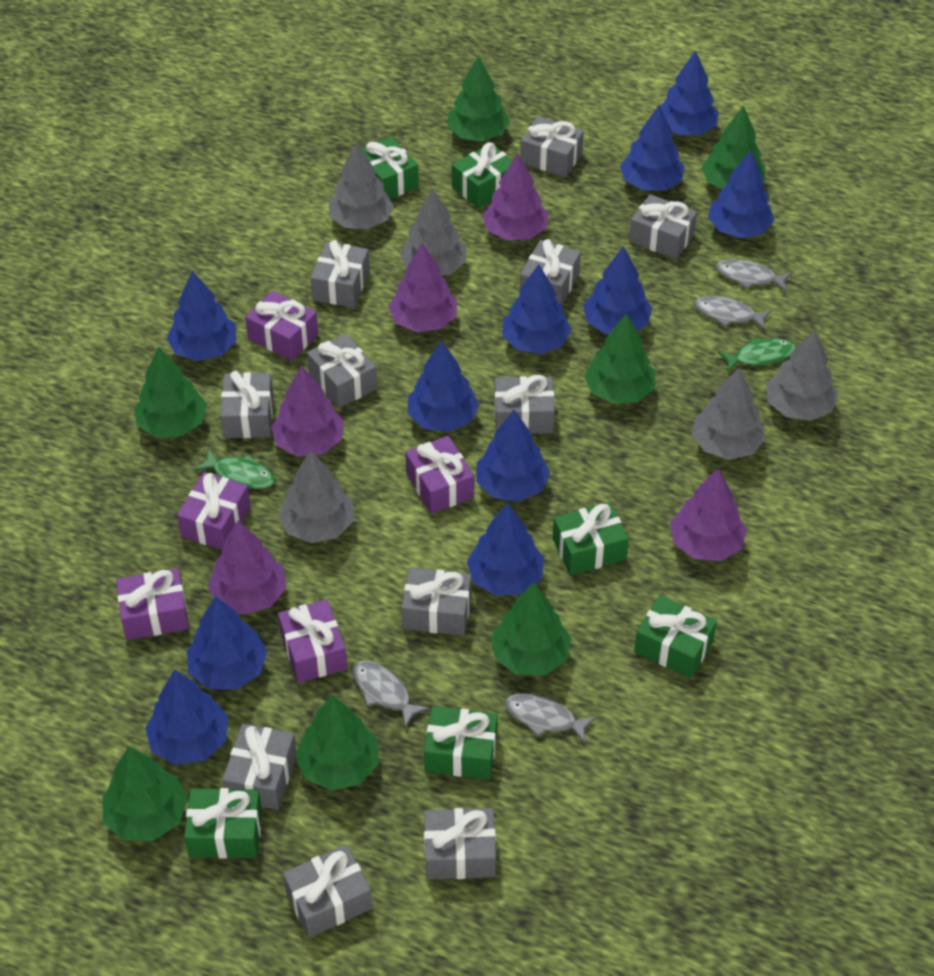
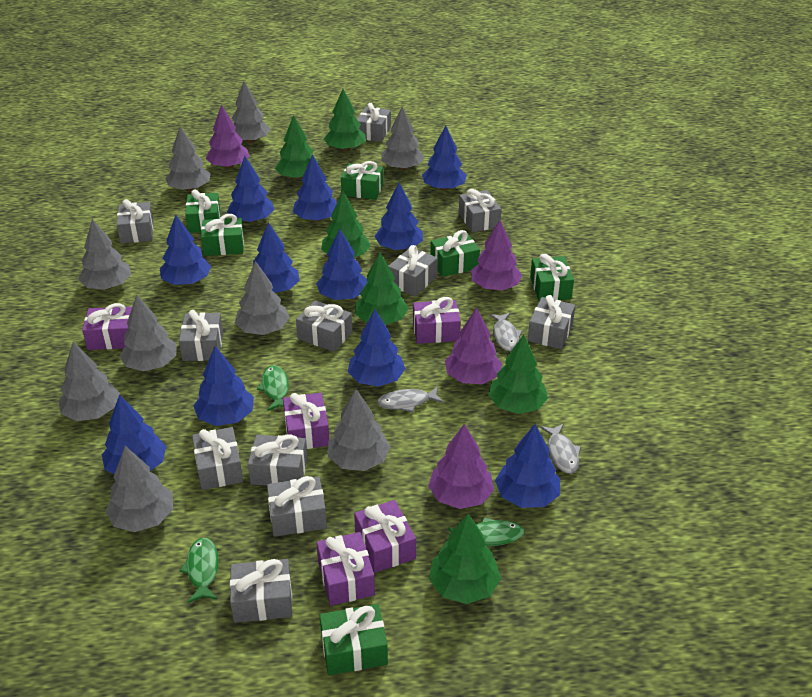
green fish: [194,449,275,489] [717,338,796,372] = 2 -> [179,538,219,603] [257,365,289,411] [448,517,525,546] = 3
green tree: [102,747,188,841] [134,347,207,438] [295,695,379,791] [448,56,510,141] [491,583,571,676] [584,313,655,404] [701,105,765,189] = 7 -> [275,115,319,180] [321,191,371,257] [324,89,366,151] [355,252,408,325] [429,514,501,604] [488,335,548,414] = 6
grey fish: [353,661,429,728] [505,693,596,744] [694,296,771,330] [716,259,792,291] = 4 -> [377,387,444,412] [489,313,523,351] [540,424,581,474] = 3
grey tree: [278,450,354,543] [329,142,394,229] [400,189,466,276] [692,368,766,460] [766,330,838,421] = 5 -> [59,342,120,421] [78,219,131,290] [105,446,173,532] [119,294,177,371] [165,126,211,191] [231,81,271,143] [235,261,290,335] [328,389,390,471] [381,107,425,170] = 9
purple tree: [208,520,286,615] [271,365,344,456] [388,243,457,332] [482,153,548,240] [670,468,747,561] = 5 -> [206,105,250,169] [428,424,494,509] [445,307,502,384] [471,220,522,290] = 4

